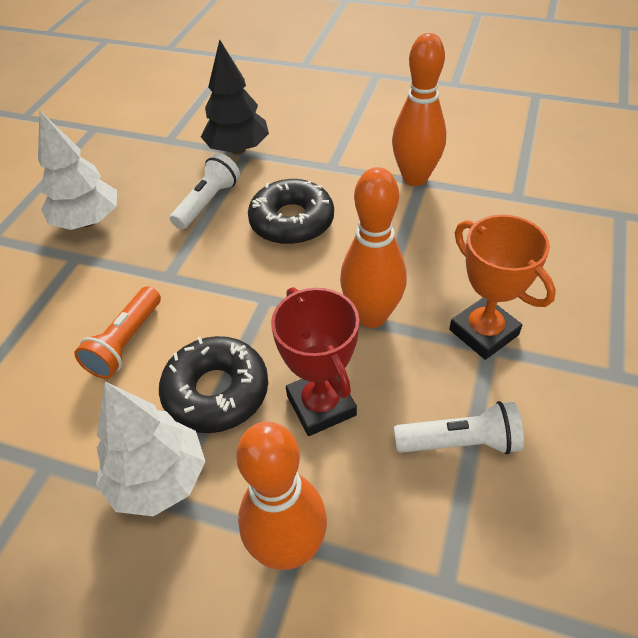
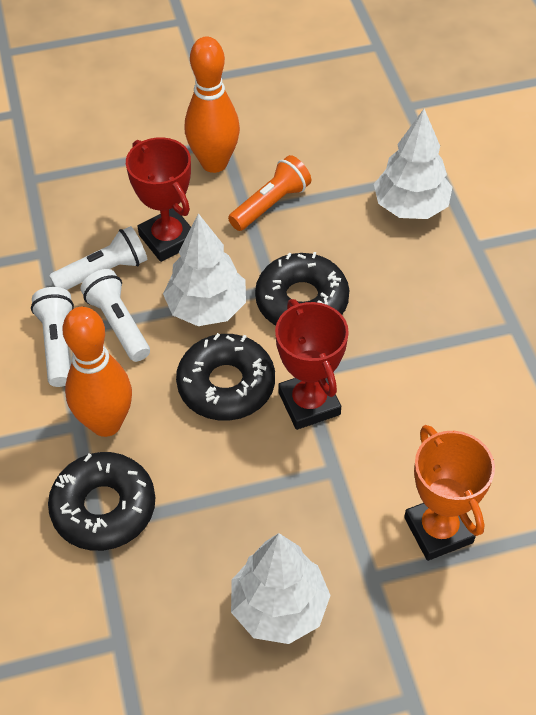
black donut: [159,336,268,433] [248,179,334,245] = 2 -> [48,452,155,551] [176,333,275,421] [255,252,349,325] = 3
black tree: [201,40,269,154] = 1 -> none = 0
orange bowling pin: [236,421,327,570] [340,167,407,328] [392,33,446,186] = 3 -> [63,307,132,437] [185,37,240,173] = 2
red trophy: [271,287,359,436] = 1 -> [126,137,191,262] [275,299,349,430] = 2
white flashlight: [170,153,240,230] [394,401,524,455] = 2 -> [31,287,74,387] [49,226,147,290] [81,269,150,362] = 3
white tree: [38,111,117,230] [96,382,206,516] = 2 -> [163,213,246,326] [231,533,331,644] [374,109,452,219] = 3

